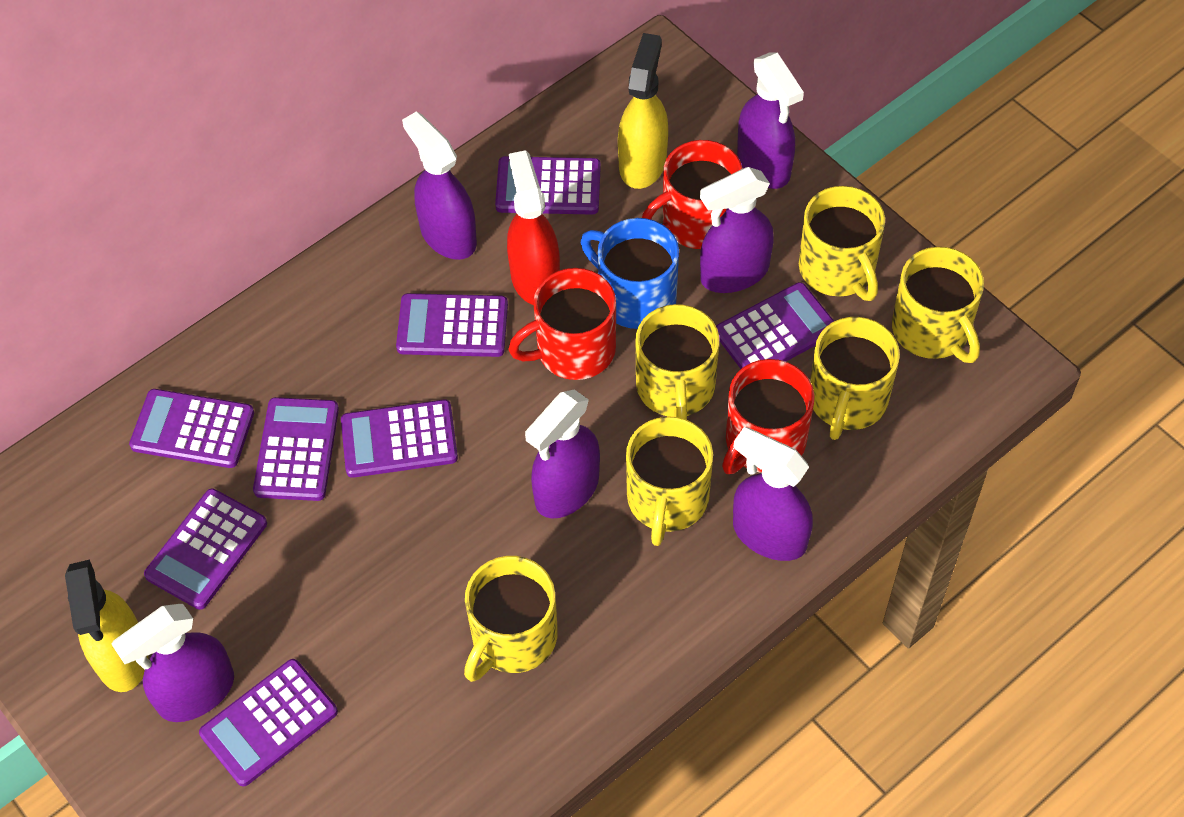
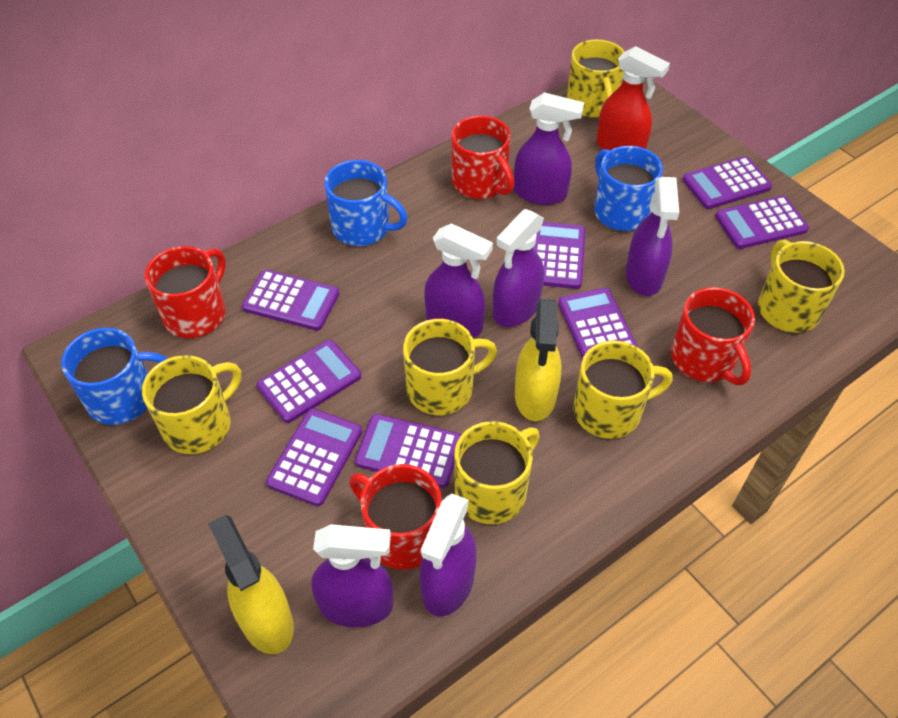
blue mug: [581,218,679,329] = 1 -> [61,328,168,425] [324,160,408,246] [594,146,663,231] = 3
red mug: [508,268,616,380] [642,140,743,249] [722,359,814,474] = 3 -> [145,246,226,338] [349,464,442,570] [452,116,514,199] [671,287,755,385] = 4

